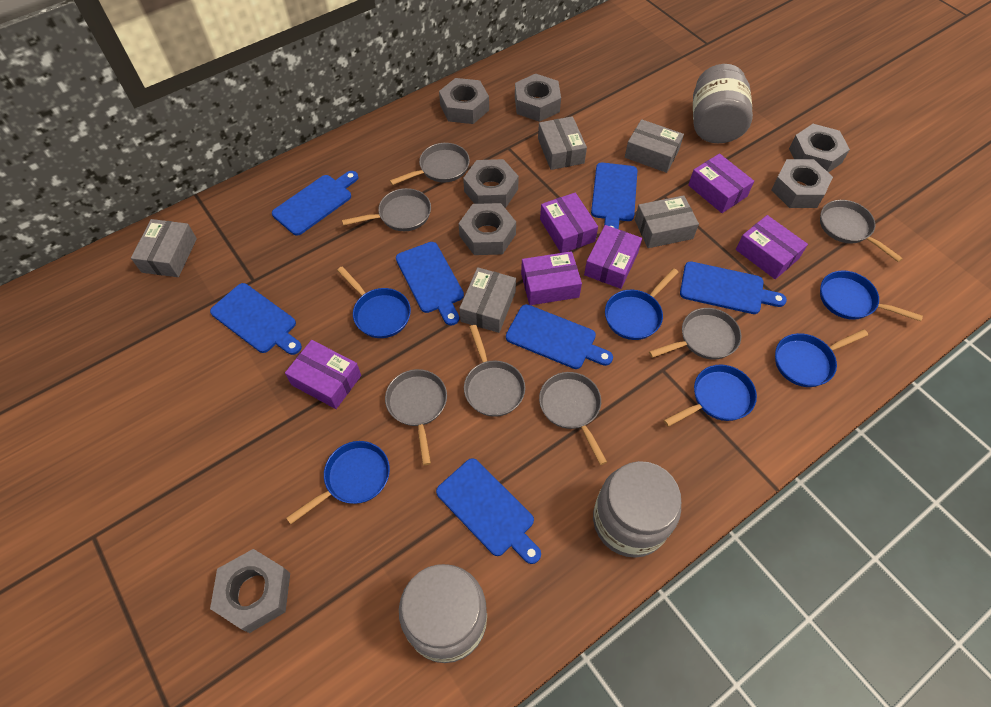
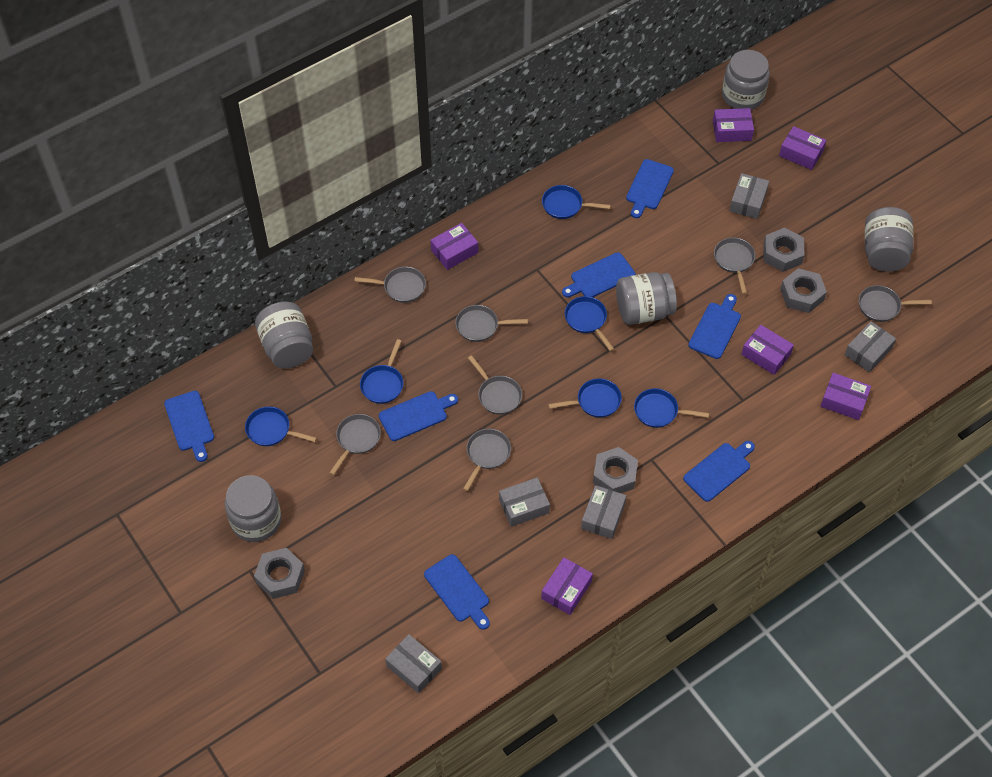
grey jar: [399,564,487,663] [593,461,681,558] [693,64,753,143] = 3 -> [225,475,281,542] [255,301,313,368] [616,272,677,325] [722,50,770,110] [865,207,913,272] = 5
grey nut: [210,549,290,633] [439,78,489,124] [459,203,516,255] [463,159,519,208] [515,74,561,122] [771,159,833,208] [789,124,850,172] = 7 -> [254,548,305,599] [593,447,638,493] [763,228,804,272] [780,268,827,313] = 4

